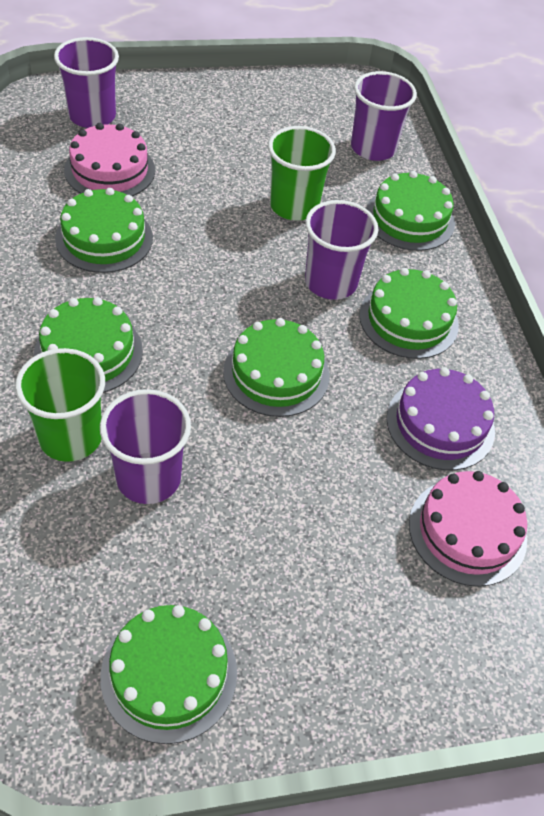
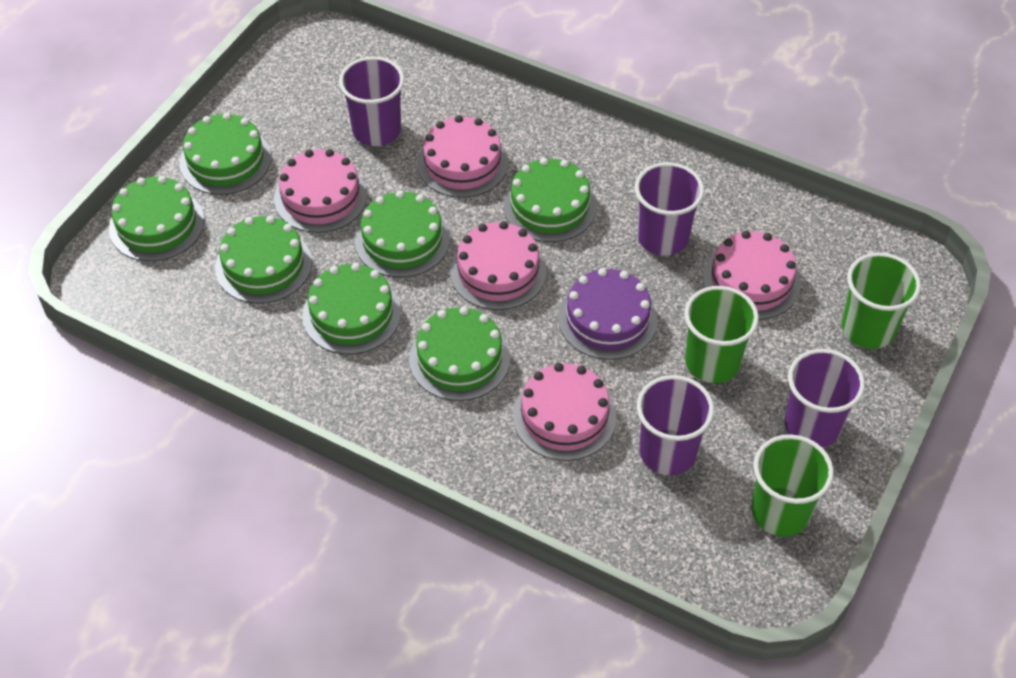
green cake: [34,297,143,393] [55,188,153,273] [100,605,237,744] [223,318,329,417] [359,268,459,359] [366,171,455,251] = 6 -> [109,176,204,261] [180,112,271,195] [215,216,312,304] [302,263,401,354] [355,190,450,277] [409,307,510,401] [503,158,597,242] = 7
green cup: [15,348,105,462] [268,126,336,221] = 2 -> [684,286,759,383] [751,434,834,536] [842,252,921,349] = 3
pink cake: [64,123,155,196] [409,471,527,587] = 2 -> [274,149,367,233] [417,115,508,198] [450,221,547,310] [513,363,616,461] [703,231,801,320] = 5

